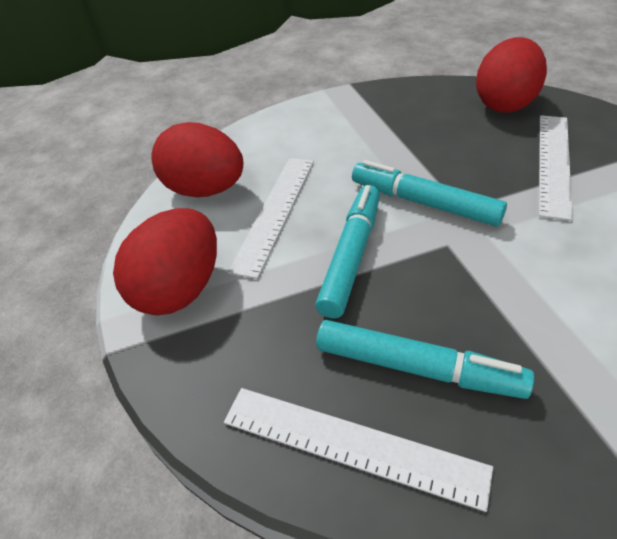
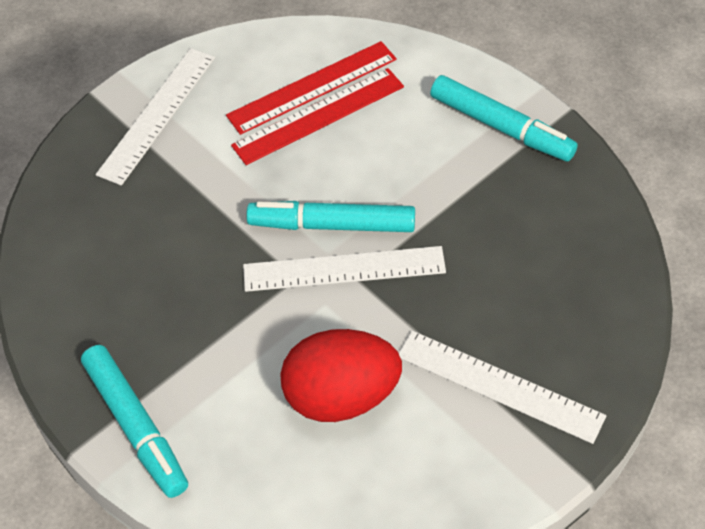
red egg: [113,208,217,315] [151,122,243,197] [476,37,547,113] = 3 -> [280,329,402,422] = 1
red ruler: none = 0 -> [226,41,397,135] [231,68,404,165] = 2

